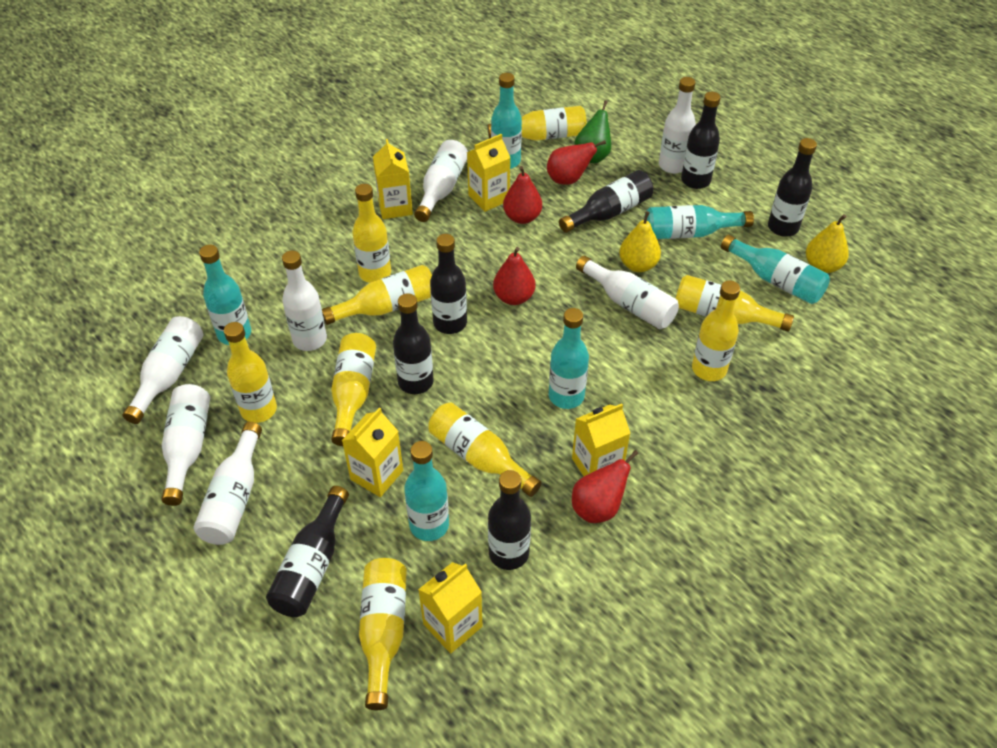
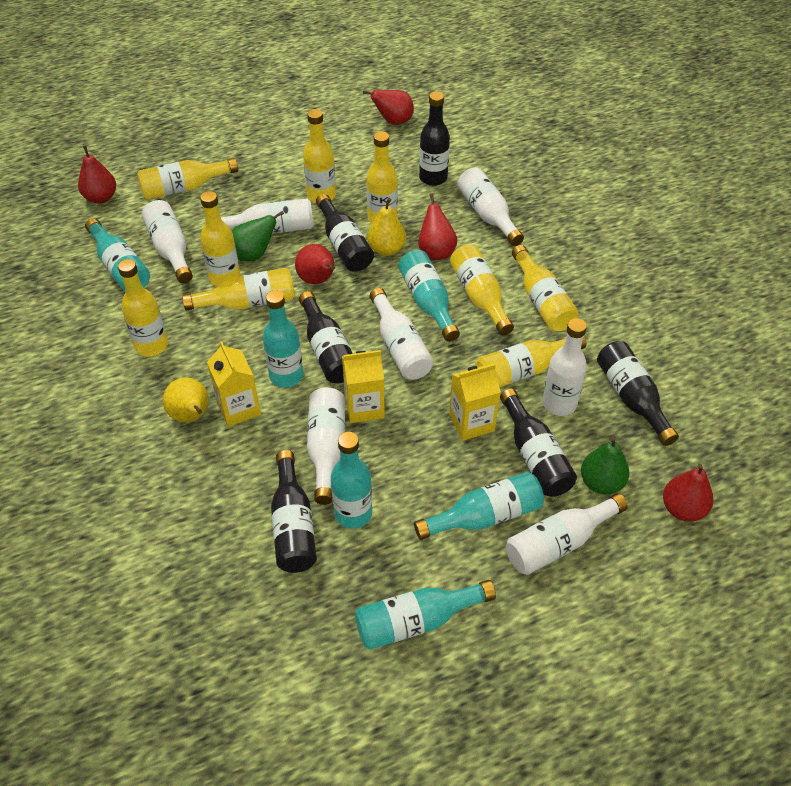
black bottle: [266,486,349,617] [393,293,434,394] [430,234,467,334] [488,470,531,570] [559,170,653,233] [681,92,720,189] [768,138,817,237] = 7 -> [271,450,317,573] [299,291,353,383] [316,194,374,272] [419,92,450,186] [500,388,577,497] [597,341,679,446] = 6
green pear: [575,100,611,163] = 1 -> [232,211,284,261] [581,437,630,495] = 2
red pear: [493,247,535,305] [503,166,542,224] [547,140,606,185] [572,450,639,523] = 4 -> [78,145,116,204] [295,244,335,284] [363,90,414,125] [418,193,457,260] [663,464,714,521] = 5
yellow carton: [342,407,403,497] [373,139,413,219] [418,562,482,653] [467,134,510,212] [572,404,630,476] = 5 -> [207,341,261,427] [342,350,385,423] [449,364,501,441] = 3

